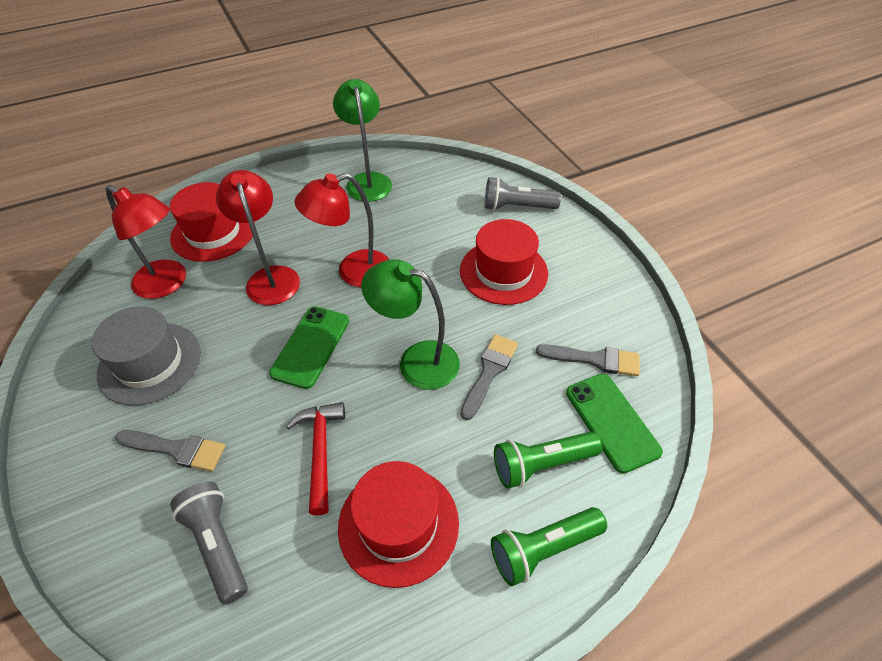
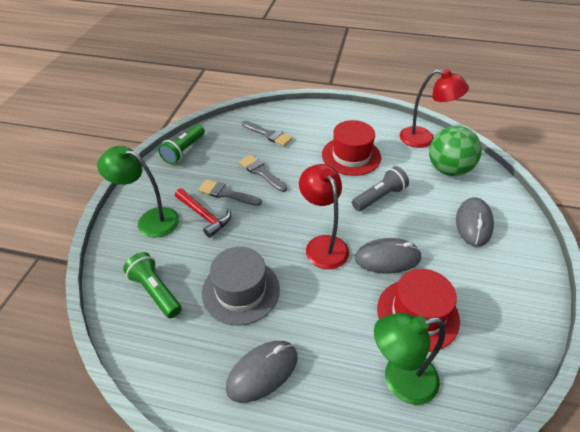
green ball: none = 0 -> [429,126,482,176] = 1
green phone: [269,306,349,389] [566,374,663,474] = 2 -> none = 0
grey flashlight: [170,482,248,605] [485,177,561,211] = 2 -> [352,166,409,211] = 1
grey mouse: none = 0 -> [226,341,297,403] [355,238,422,273] [456,197,494,247] = 3
red hat: [170,182,255,262] [338,461,459,588] [460,219,548,305] = 3 -> [322,120,381,176] [377,269,460,352] = 2
red lamp: [105,185,186,299] [216,170,300,305] [295,173,389,287] = 3 -> [299,164,349,269] [400,69,469,148] = 2

